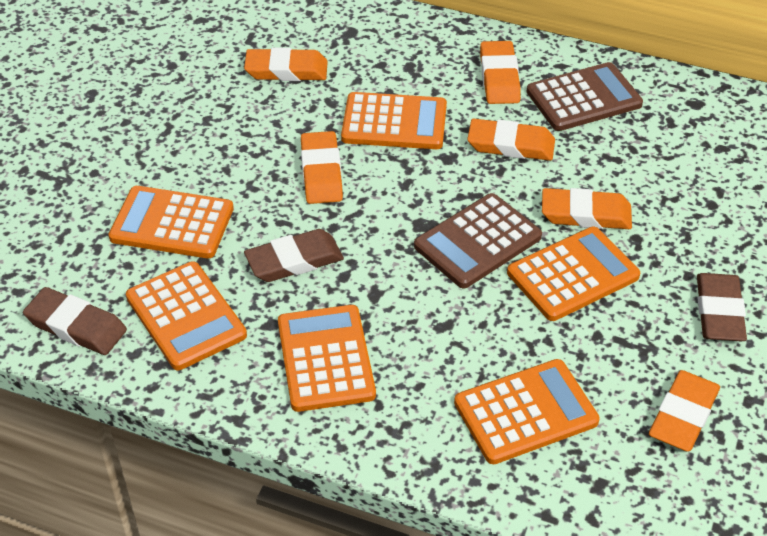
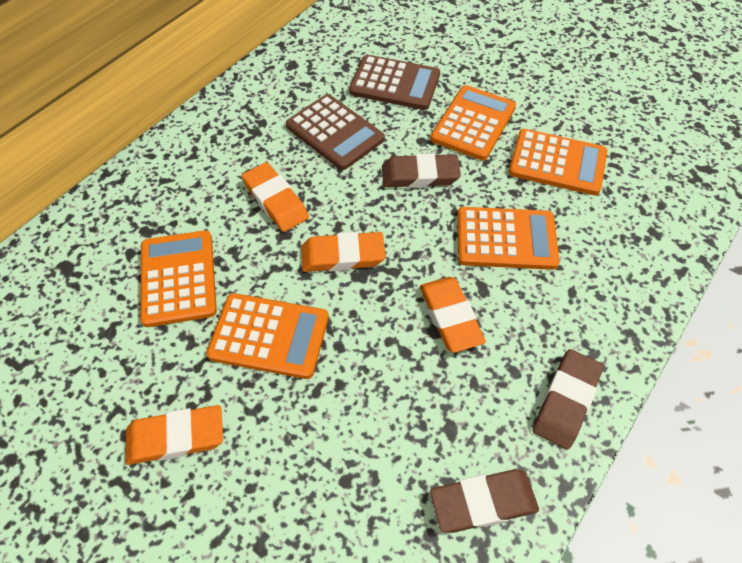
orange calculator: [108,186,234,258] [126,261,247,370] [278,305,376,412] [341,92,447,149] [454,359,600,464] [507,227,640,321] = 6 -> [140,230,217,327] [206,293,329,379] [430,85,516,160] [457,207,560,270] [509,129,607,195] = 5
orange eraser: [244,48,328,81] [301,131,343,204] [467,119,555,161] [480,41,521,104] [542,188,632,229] [649,370,720,452] = 6 -> [125,405,223,465] [242,162,309,232] [301,232,386,272] [420,277,486,353] = 4

